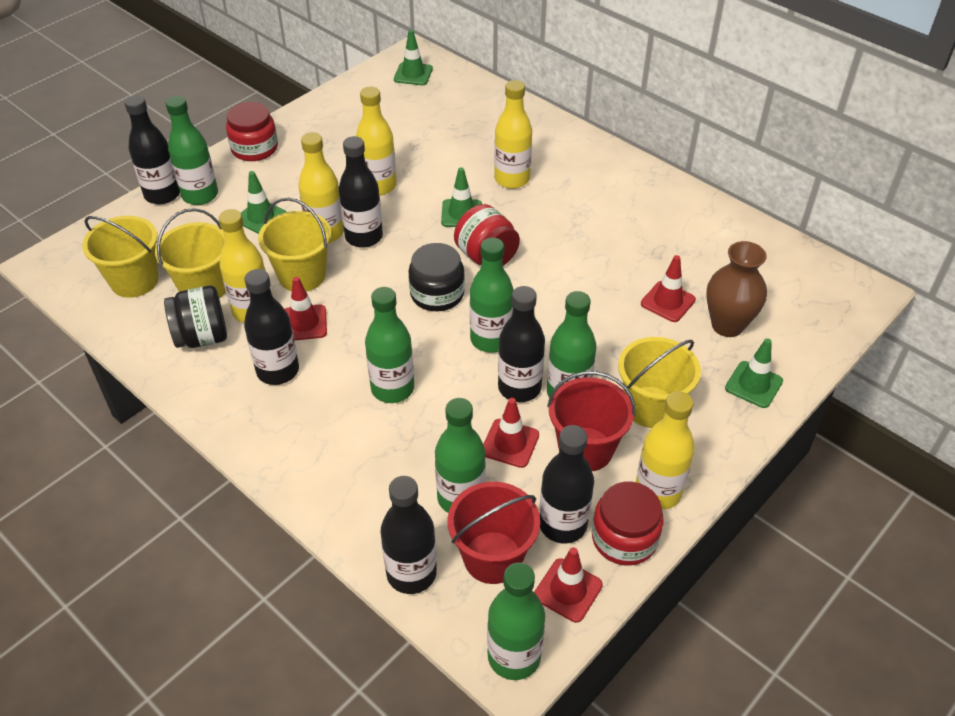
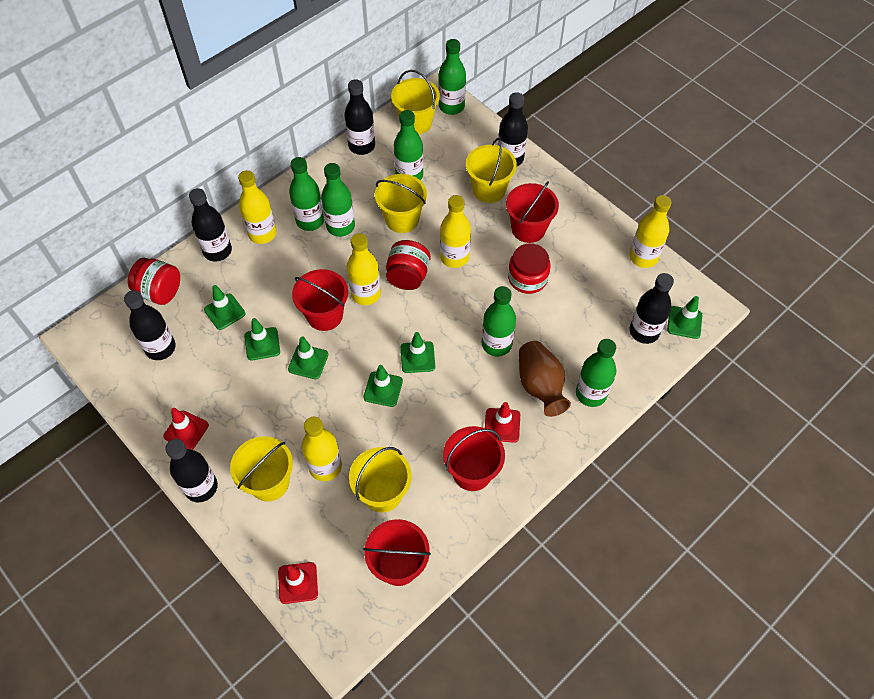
black jar: [164,285,227,348] [409,243,465,311] = 2 -> none = 0
green traffic cone: [241,171,286,234] [394,30,433,85] [441,167,482,227] [725,338,783,408] = 4 -> [204,285,245,330] [244,318,280,361] [288,337,328,379] [363,365,403,407] [401,332,435,373] [667,296,702,339] = 6
red bucket: [448,482,540,584] [547,371,635,471] = 2 -> [292,269,348,331] [363,519,431,586] [443,426,505,491] [506,181,559,243] = 4
red traffic cone: [285,277,327,340] [483,398,539,468] [534,547,603,623] [641,255,696,322] = 4 -> [163,408,209,450] [278,562,318,604] [485,402,520,443] = 3
yellow bucket: [82,216,158,298] [155,208,226,299] [258,198,331,292] [618,337,701,428] = 4 -> [230,436,293,502] [349,447,412,512] [375,174,427,233] [391,70,440,134] [466,138,517,203] = 5

